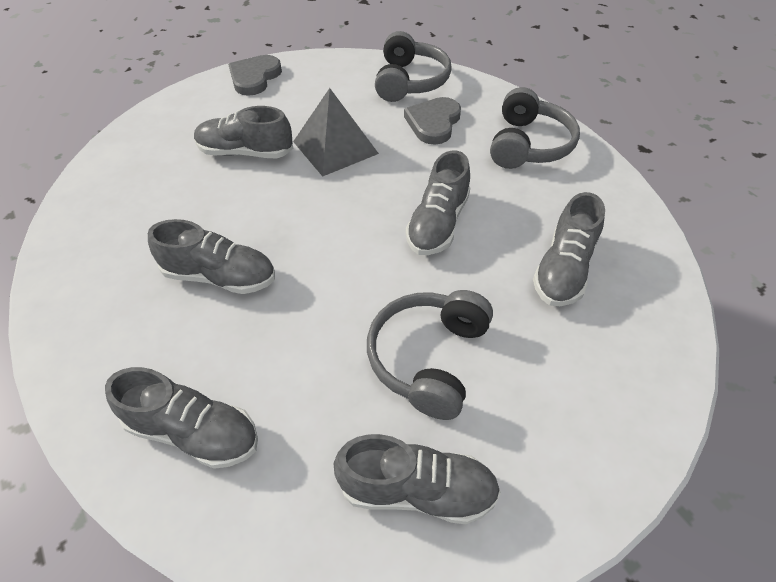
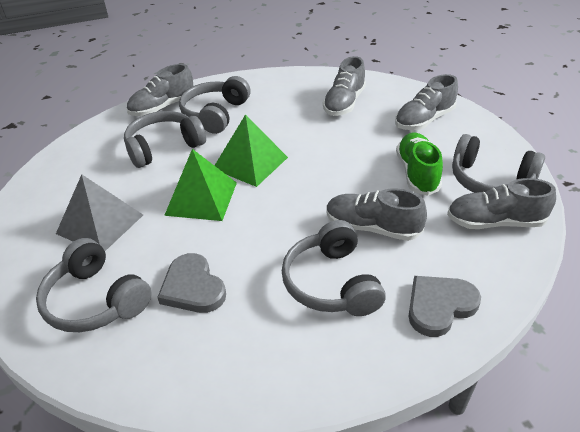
green pyramid: none = 0 -> [164,149,237,221] [214,114,288,187] = 2
green shoe: none = 0 -> [396,132,443,196] = 1
grey headphones: [367,290,493,420] [375,31,452,102] [490,87,580,169] = 3 -> [36,238,152,332] [124,111,206,168] [179,76,251,134] [282,220,386,316] [452,134,545,193] = 5
grey shoe: [105,367,258,469] [148,219,275,294] [194,106,293,158] [334,434,501,524] [406,150,470,255] [533,192,605,306] = 6 -> [127,64,193,116] [323,56,366,116] [327,188,427,241] [395,74,458,130] [447,178,556,229] = 5

